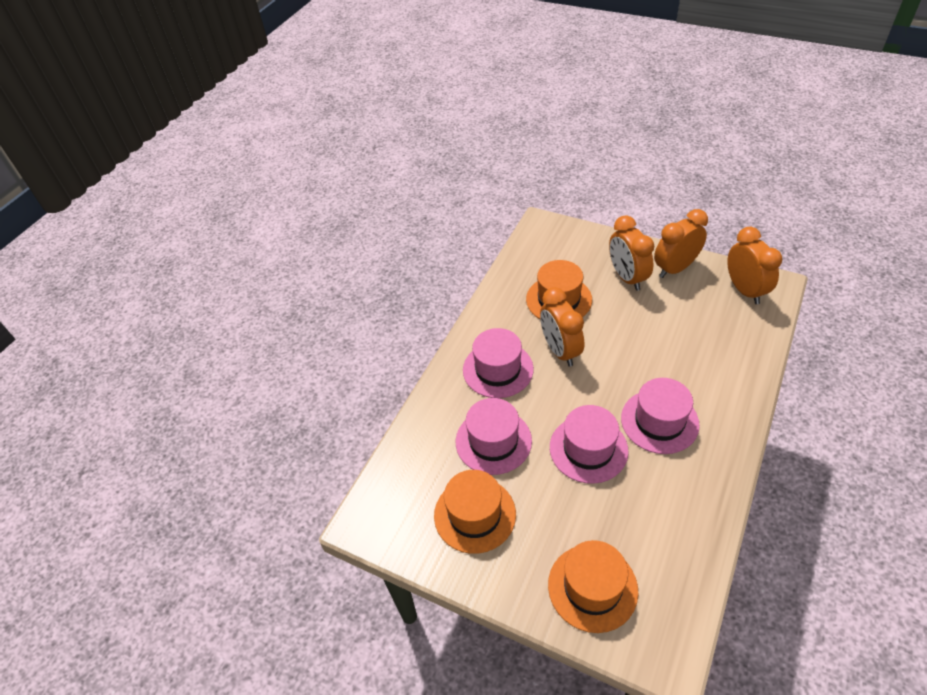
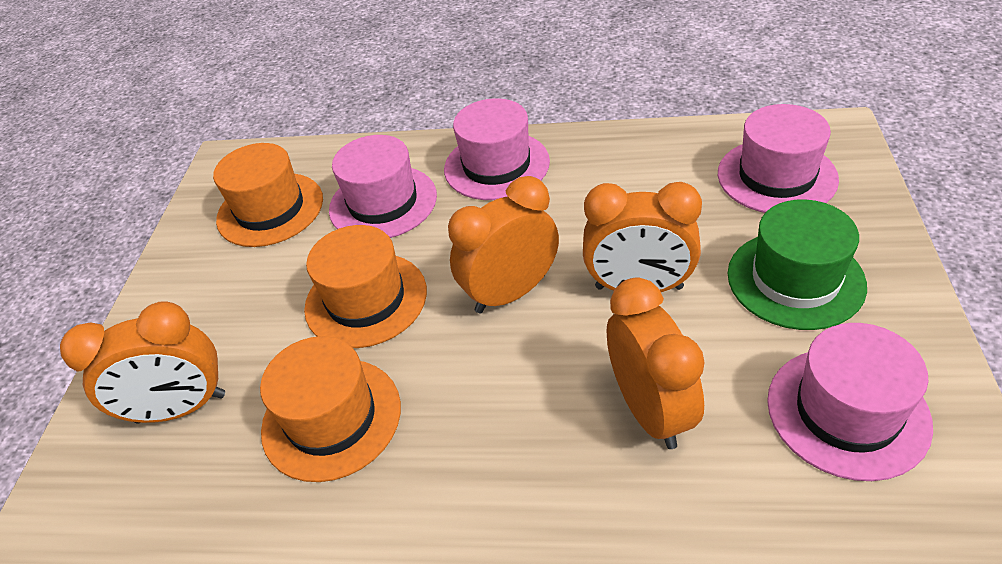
green hat: none = 0 -> [728,199,867,330] = 1

